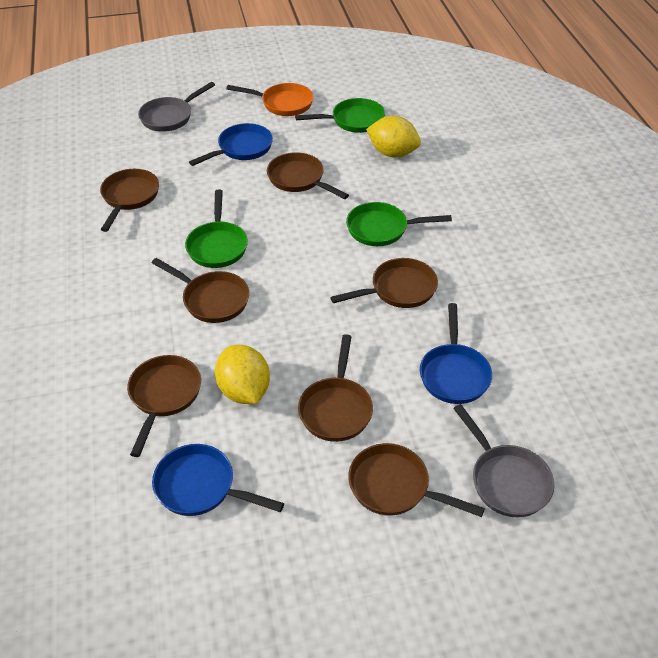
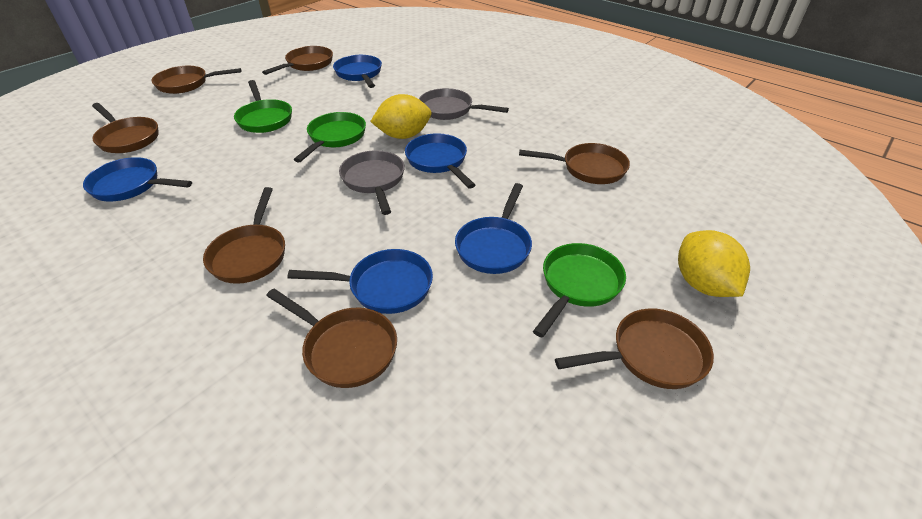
blue pan: [152,444,284,516] [189,123,273,166] [420,303,492,404] = 3 -> [83,157,192,201] [287,249,433,314] [333,55,382,88] [405,133,475,189] [455,183,532,274] = 5
orange pan: [226,83,313,116] = 1 -> none = 0

